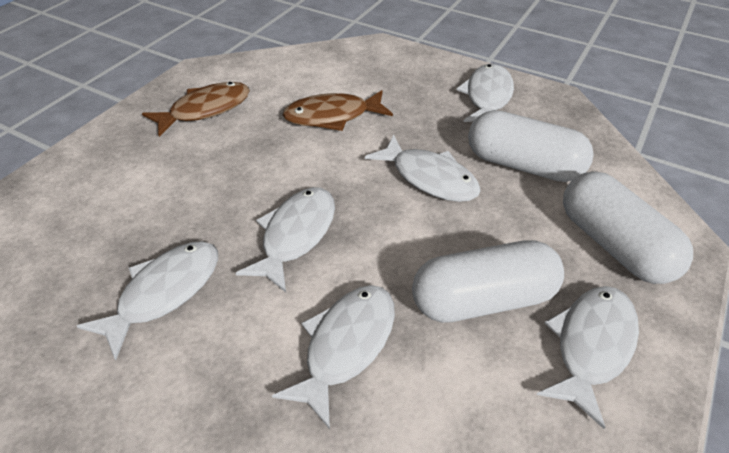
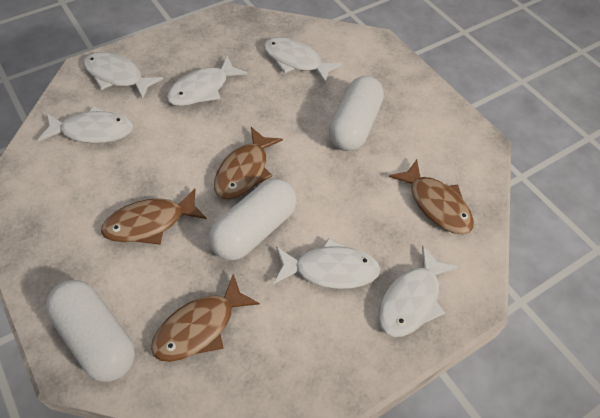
brown fish: [142,82,250,137] [283,90,393,131] = 2 -> [101,188,207,244] [151,274,260,362] [214,127,283,200] [389,160,474,234] = 4

